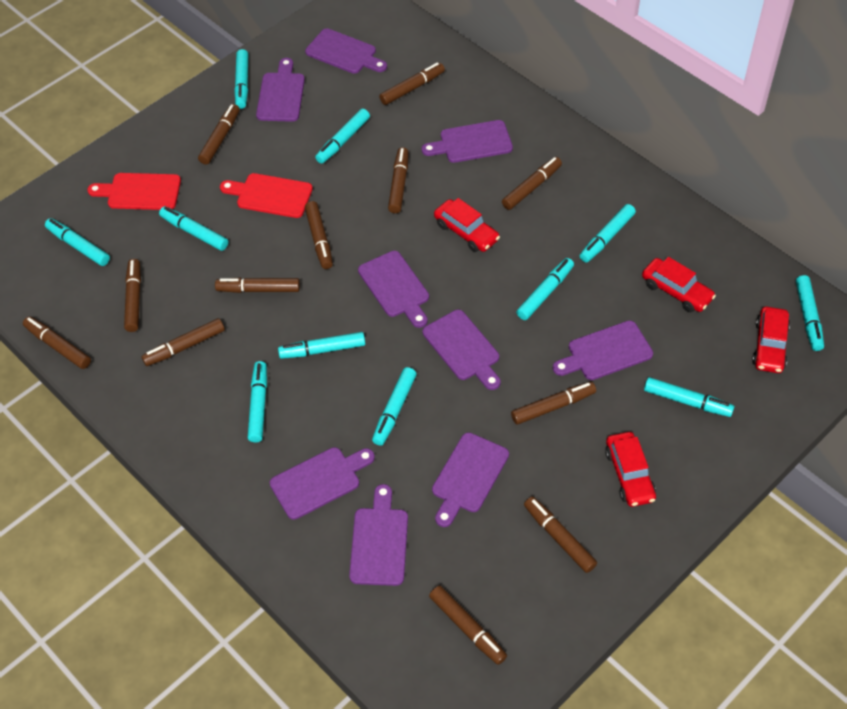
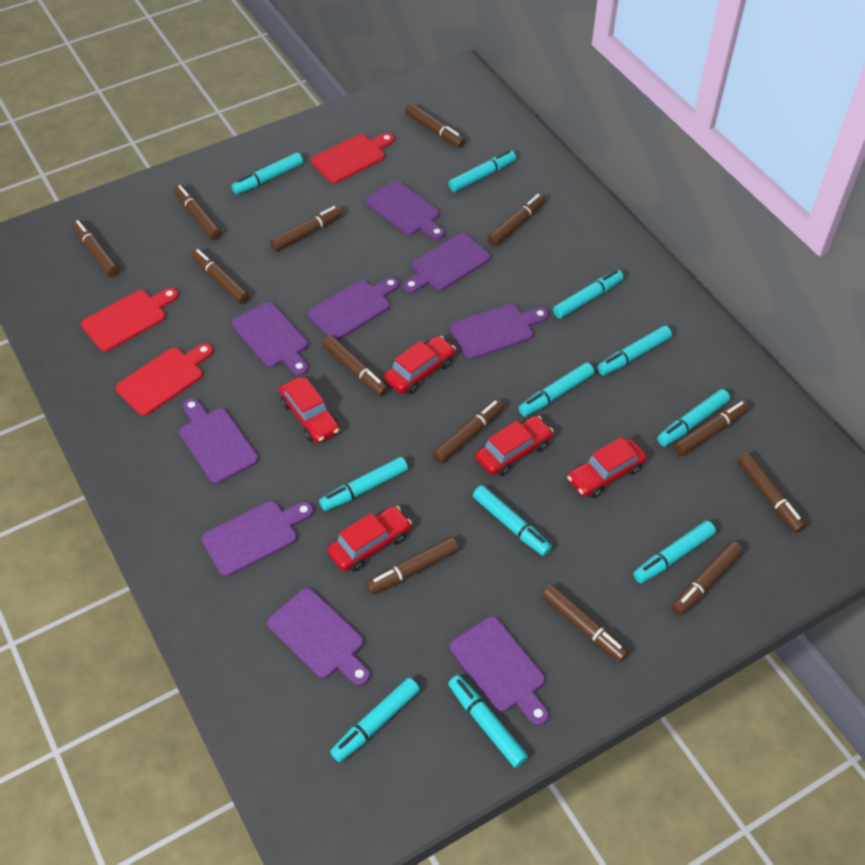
brown marker: [23,316,91,369] [124,259,141,332] [141,318,225,366] [198,104,240,165] [215,277,300,293] [305,201,333,269] [379,62,445,105] [388,147,408,213] [429,586,507,665] [502,157,562,210] [511,382,596,425] [524,496,597,573] = 12 -> [72,220,120,277] [174,185,222,240] [191,249,250,304] [270,206,343,252] [322,335,389,396] [366,537,459,595] [405,103,465,148] [432,399,504,464] [487,194,545,246] [542,584,629,662] [671,541,743,616] [674,400,749,456] [738,452,806,533] = 13
red car: [434,198,500,252] [605,432,656,507] [642,257,716,312] [752,306,790,373] = 4 -> [279,377,340,443] [327,506,412,572] [384,336,456,394] [476,416,553,476] [567,437,647,498] = 5
red cutting board: [87,173,181,210] [220,173,313,218] = 2 -> [81,288,179,352] [116,343,213,416] [311,133,395,183] = 3

